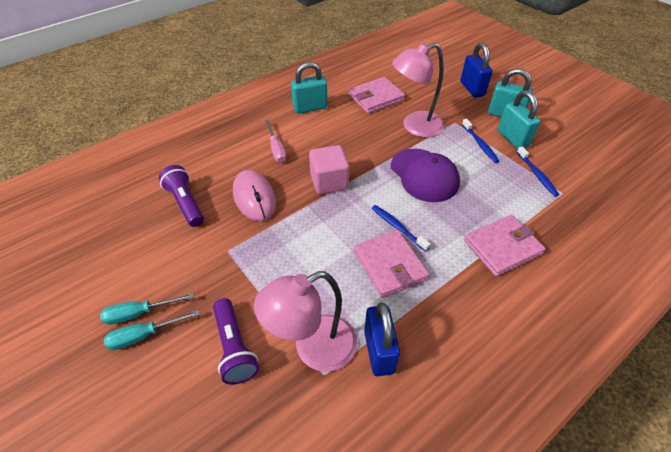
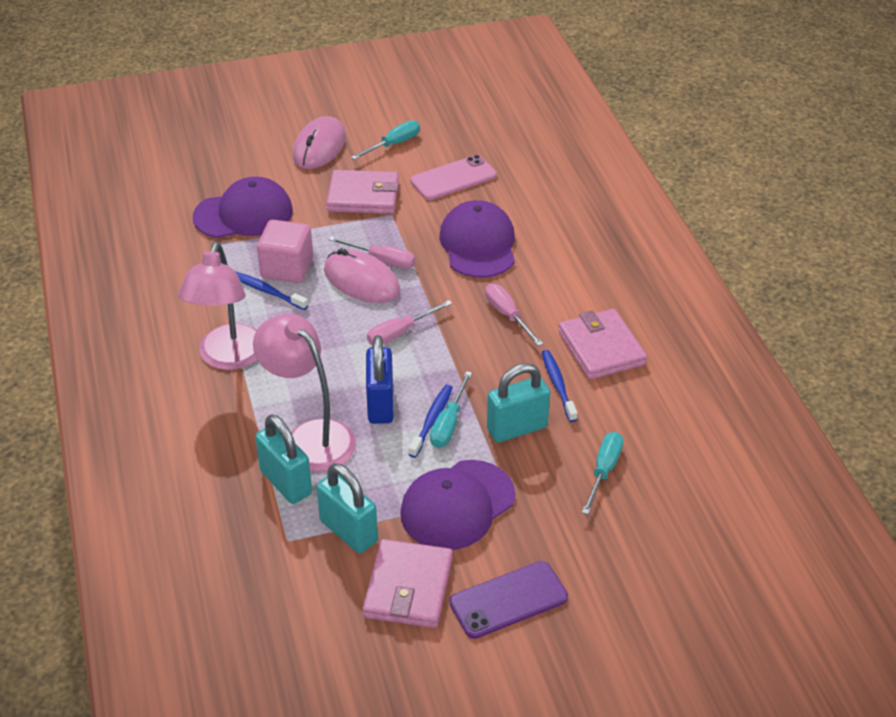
blue padlock: [364,302,400,376] [460,42,493,98] = 2 -> [366,335,394,424] = 1
pink mouse: [233,170,276,221] = 1 -> [293,116,346,169] [324,248,400,303] = 2
pink phone: none = 0 -> [410,155,497,200] = 1
pink screwdriver: [265,119,287,163] = 1 -> [329,236,415,269] [367,300,452,345] [485,284,543,346] = 3
purple cap: [391,149,460,202] = 1 -> [193,177,293,238] [400,460,515,550] [439,200,515,278] = 3
purple flashlight: [159,165,204,227] [213,298,259,385] = 2 -> none = 0
purple phone: none = 0 -> [449,561,568,639] = 1
turquoise screwdriver: [100,293,194,325] [104,310,200,350] = 2 -> [351,120,420,160] [430,371,472,448] [582,432,623,515] = 3

